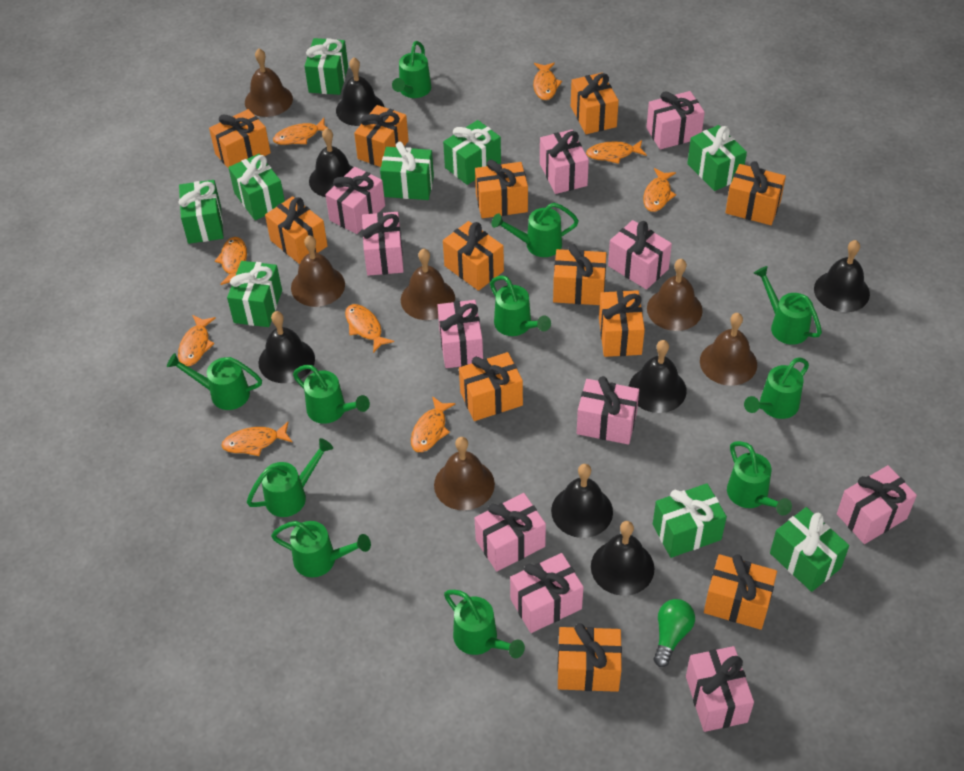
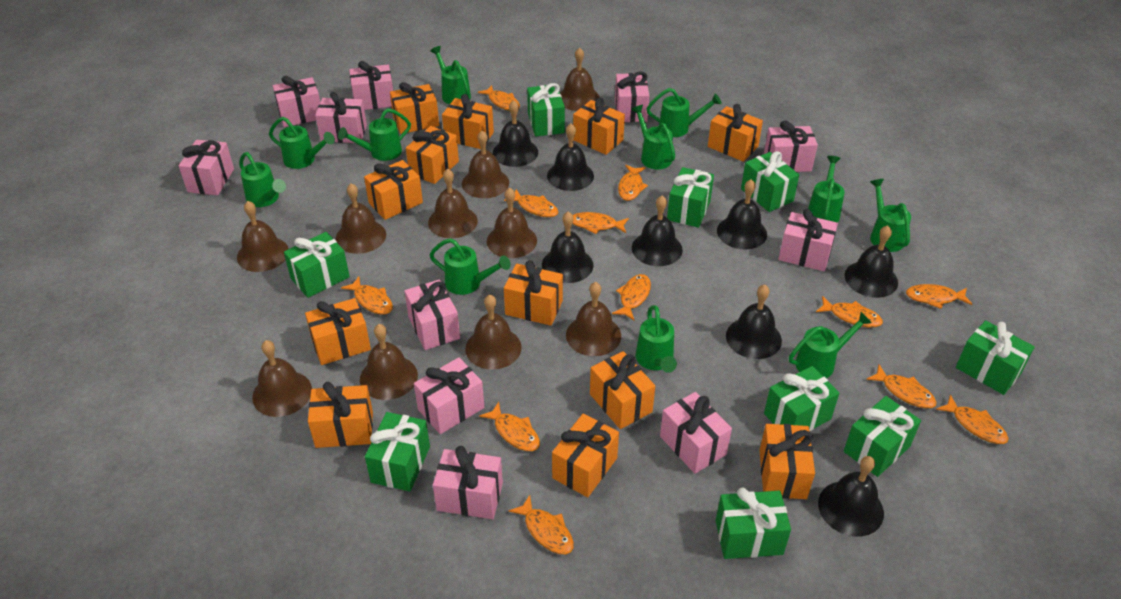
black bell: [258,311,315,383] [309,128,353,197] [336,57,384,126] [551,464,613,538] [591,521,654,596] [629,340,687,413] [814,240,870,312] = 7 -> [493,100,538,167] [542,212,593,283] [547,124,594,191] [632,196,683,266] [717,179,767,249] [726,285,782,359] [818,456,884,537] [845,225,898,298] = 8
brown bell: [245,49,293,117] [291,235,345,307] [401,248,455,320] [434,437,495,510] [647,259,703,331] [700,313,757,386] = 6 -> [237,201,289,272] [252,340,312,417] [336,183,386,254] [360,324,418,400] [428,169,478,238] [462,131,509,198] [465,294,522,369] [487,187,537,258] [560,47,600,111] [566,282,621,356] = 10
green light bulb: [654,599,695,667] = 1 -> none = 0
orange fish: [178,315,216,366] [215,237,247,285] [221,422,293,456] [273,118,332,145] [345,304,394,353] [411,396,456,452] [533,63,562,100] [586,140,647,164] [643,168,676,212] = 9 -> [341,277,393,315] [478,85,520,111] [479,402,540,451] [504,189,558,217] [508,495,574,554] [573,212,629,234] [612,274,651,320] [618,165,648,201] [816,296,883,327] [866,365,937,408] [906,284,972,309] [936,395,1009,444] = 12

